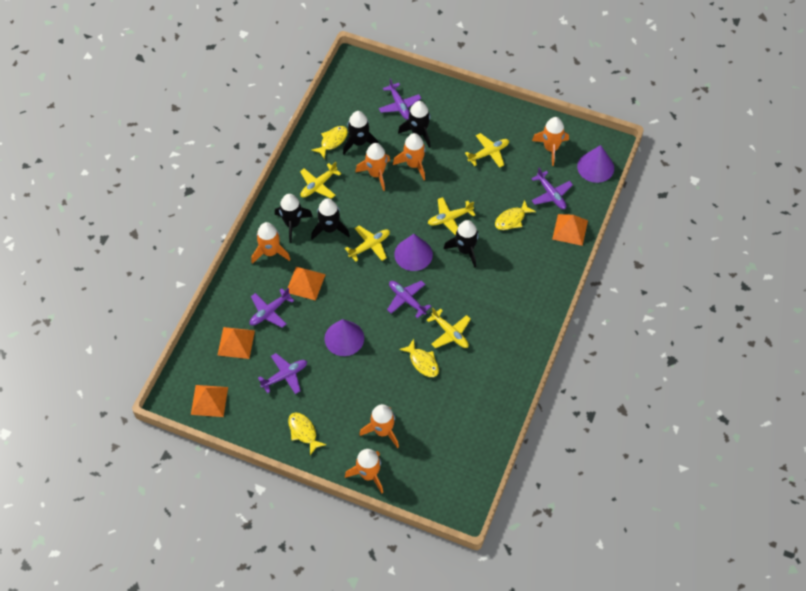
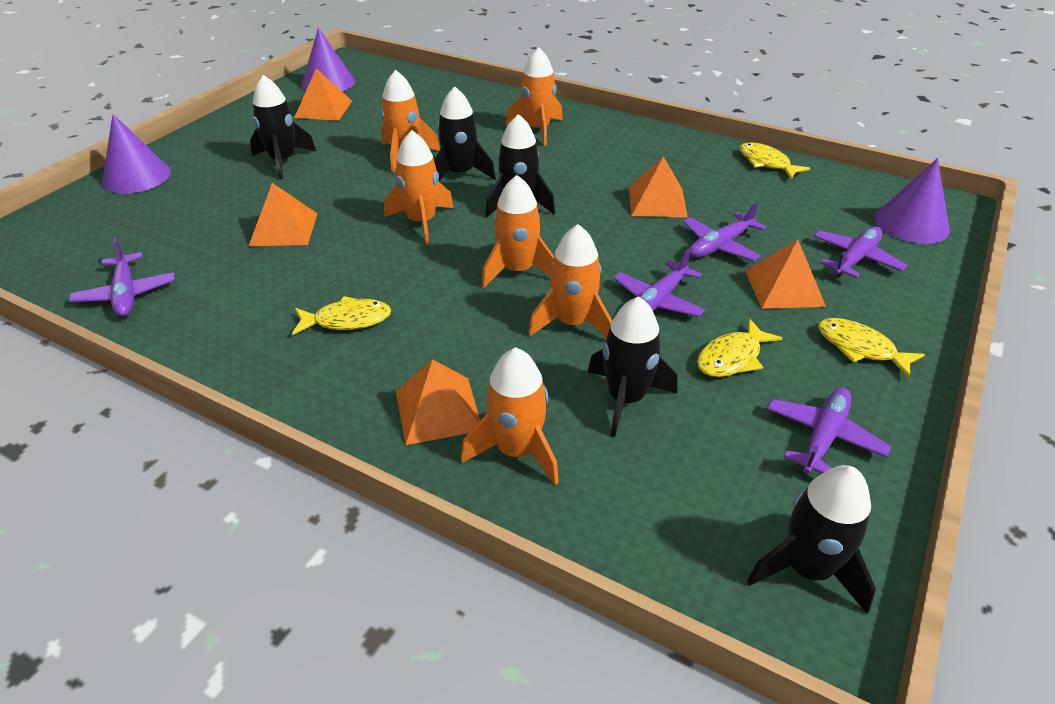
orange pyramid: [191,385,228,417] [218,327,255,359] [288,267,326,301] [552,214,588,246] = 4 -> [249,183,318,246] [294,69,352,121] [396,359,480,445] [629,156,688,218] [745,239,826,309] = 5
yellow plane: [300,162,341,199] [345,225,390,262] [427,308,471,348] [428,197,475,236] [465,133,509,168] = 5 -> none = 0

